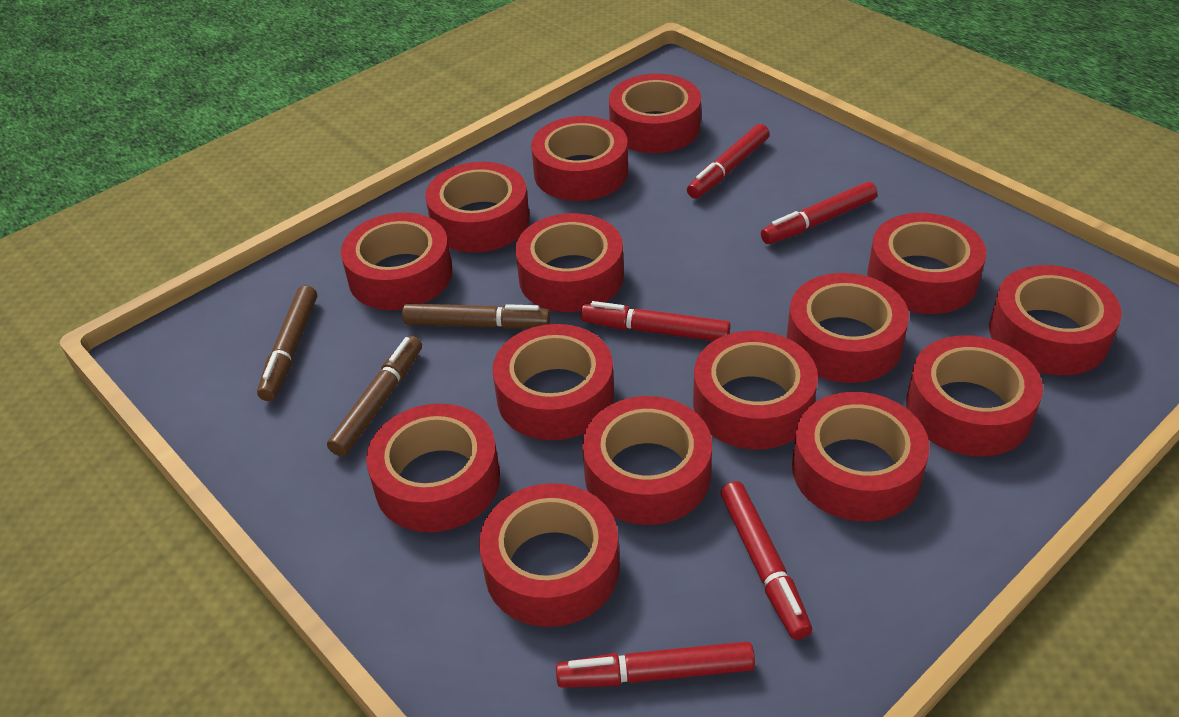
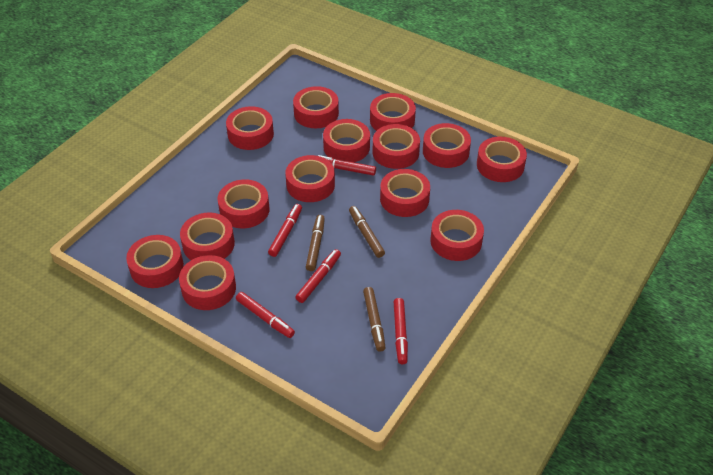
red tape: [341,212,452,310] [366,403,500,532] [425,162,529,253] [479,483,619,627] [493,324,614,440] [515,213,624,312] [531,116,628,201] [582,396,712,525] [609,74,701,153] [693,331,818,449] [787,273,909,383] [792,392,930,522] [867,213,986,314] [906,335,1043,456] [989,265,1122,375] = 15 -> [126,235,184,288] [179,255,236,310] [180,213,235,260] [217,179,270,228] [226,106,274,150] [285,155,335,202] [293,86,339,128] [323,119,370,162] [370,93,416,131] [373,124,420,169] [380,169,430,217] [423,123,471,168] [430,210,484,261] [477,137,527,182] = 14

